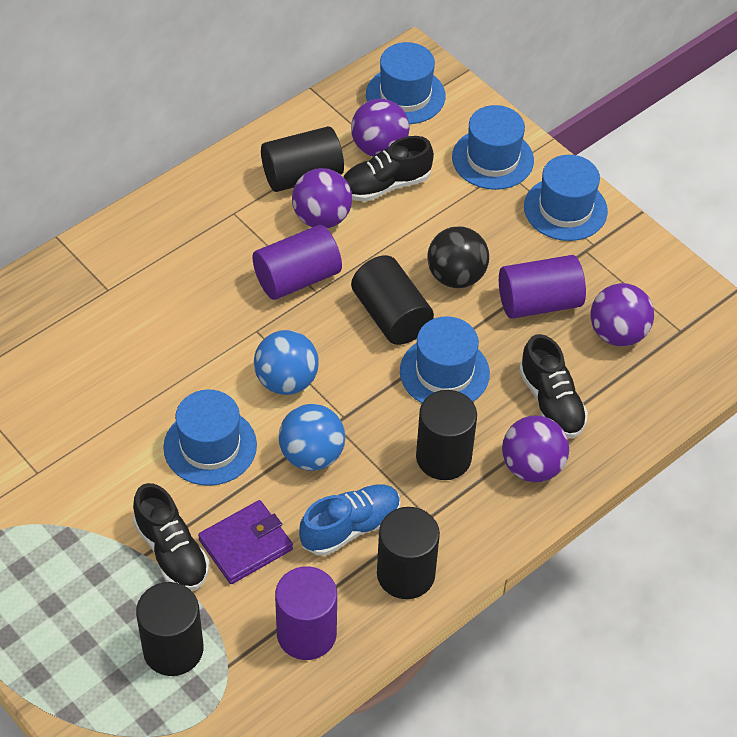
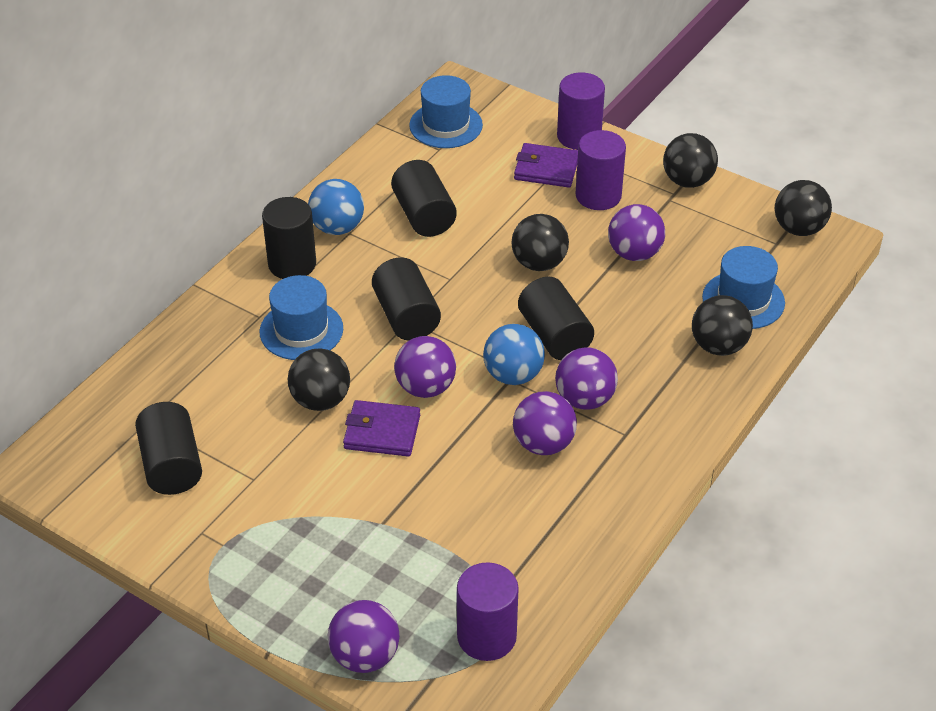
black ball: [427,226,489,288] = 1 -> [288,348,350,411] [512,214,569,271] [663,133,718,188] [692,295,753,356] [775,180,832,236] = 5
black shoe: [133,483,209,590] [344,136,434,202] [519,334,588,438] = 3 -> none = 0
blue hat: [163,389,257,486] [366,42,445,124] [400,316,490,403] [452,105,534,190] [524,155,608,241] = 5 -> [260,275,343,360] [409,75,483,148] [702,246,785,329] = 3
blue shoe: [299,485,401,556] = 1 -> none = 0
purple ball: [292,168,352,228] [351,99,410,157] [502,416,569,482] [590,283,654,346] = 4 -> [328,600,400,673] [394,336,456,398] [513,391,577,455] [555,347,618,410] [608,204,665,261] = 5
purple wallet: [198,500,293,584] = 1 -> [343,400,420,457] [514,143,578,188] = 2

